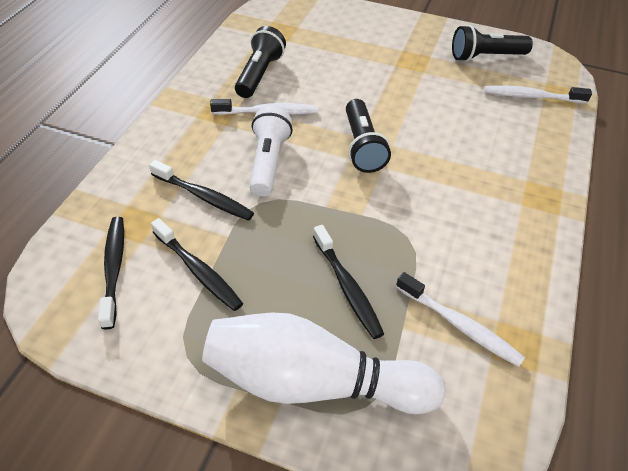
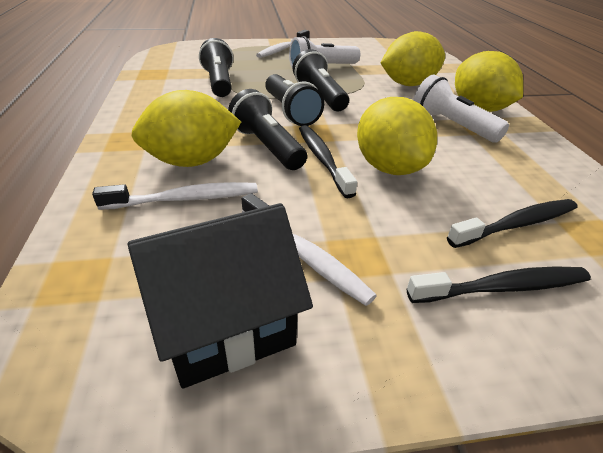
black flashlight: [235,26,286,98] [346,99,391,173] [452,25,533,62] = 3 -> [199,38,233,97] [228,89,307,170] [265,74,324,126] [293,49,349,111] = 4
black house: none = 0 -> [128,203,313,388] = 1
black toothbrush: [98,217,124,330] [149,160,254,221] [151,218,243,311] [313,225,384,339] = 4 -> [299,125,357,198] [407,266,591,303] [447,199,578,248] = 3
white bowling pin: [202,312,446,414] = 1 -> none = 0
white flashlight: [250,107,293,196] = 1 -> [289,36,360,69] [413,75,509,143] = 2
yellow lemon: none = 0 -> [132,90,241,167] [357,97,437,175] [380,31,445,86] [455,51,523,112] = 4

